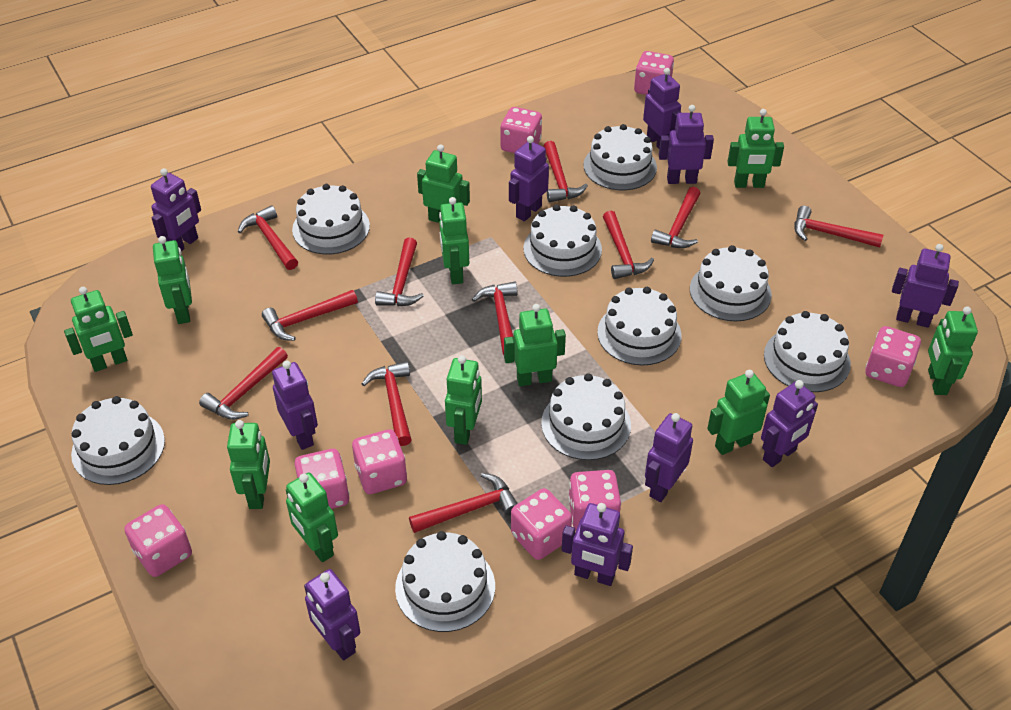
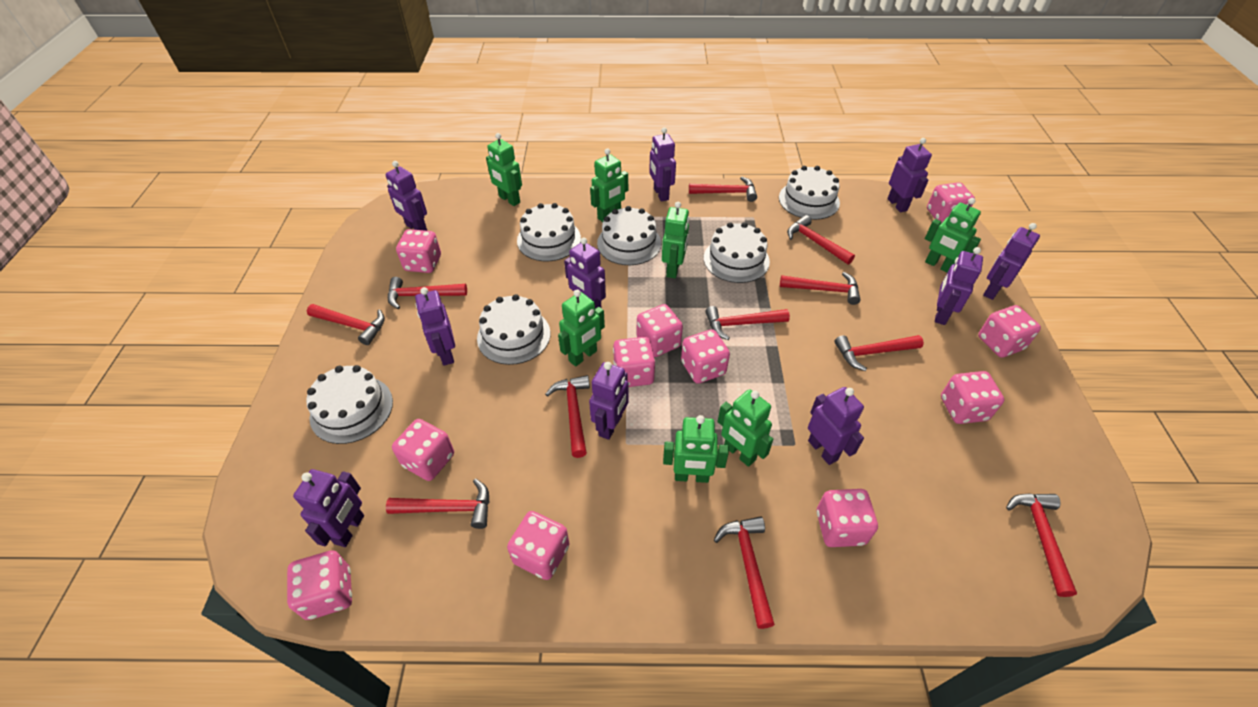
green robot: [64,287,133,372] [153,236,192,324] [227,420,270,509] [286,472,338,562] [417,144,470,223] [439,197,469,284] [445,355,482,445] [504,304,566,386] [707,370,770,455] [727,109,784,188] [928,307,978,395] = 11 -> [486,133,522,206] [558,290,605,367] [590,149,628,222] [662,202,689,278] [663,415,729,483] [717,389,773,467] [925,198,981,272] = 7
pink dice: [124,504,192,577] [294,449,349,509] [352,429,407,494] [501,107,542,153] [511,488,572,560] [568,470,621,530] [634,51,674,95] [865,326,921,387] = 8 -> [287,550,352,620] [392,419,454,481] [396,229,441,273] [507,511,569,580] [613,337,656,387] [637,304,683,357] [681,329,730,384] [817,489,878,547] [927,182,975,223] [941,371,1004,424] [978,305,1041,358] = 11
white cake: [71,396,165,485] [292,184,370,254] [395,531,495,632] [524,204,602,277] [541,373,631,460] [584,124,657,190] [597,287,682,365] [690,245,772,321] [764,311,851,392] = 9 -> [306,365,393,444] [477,294,550,365] [517,203,581,261] [597,206,661,265] [704,222,770,283] [779,166,840,220] = 6

